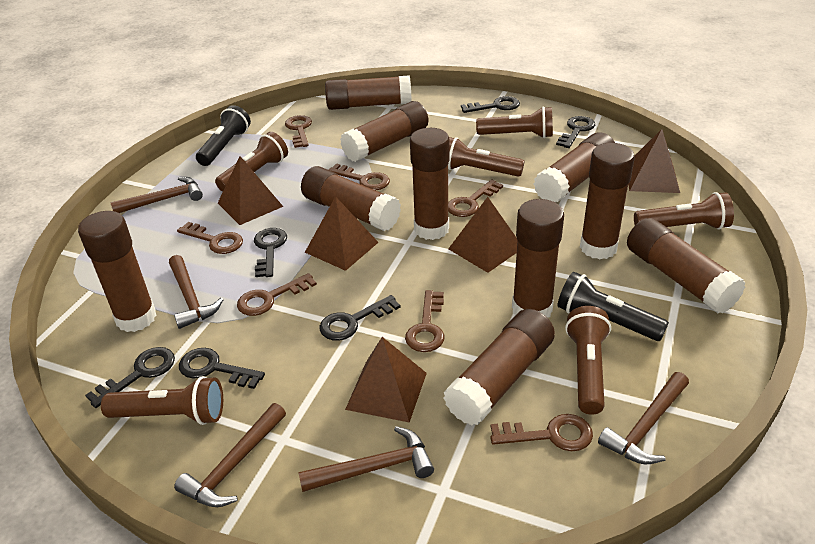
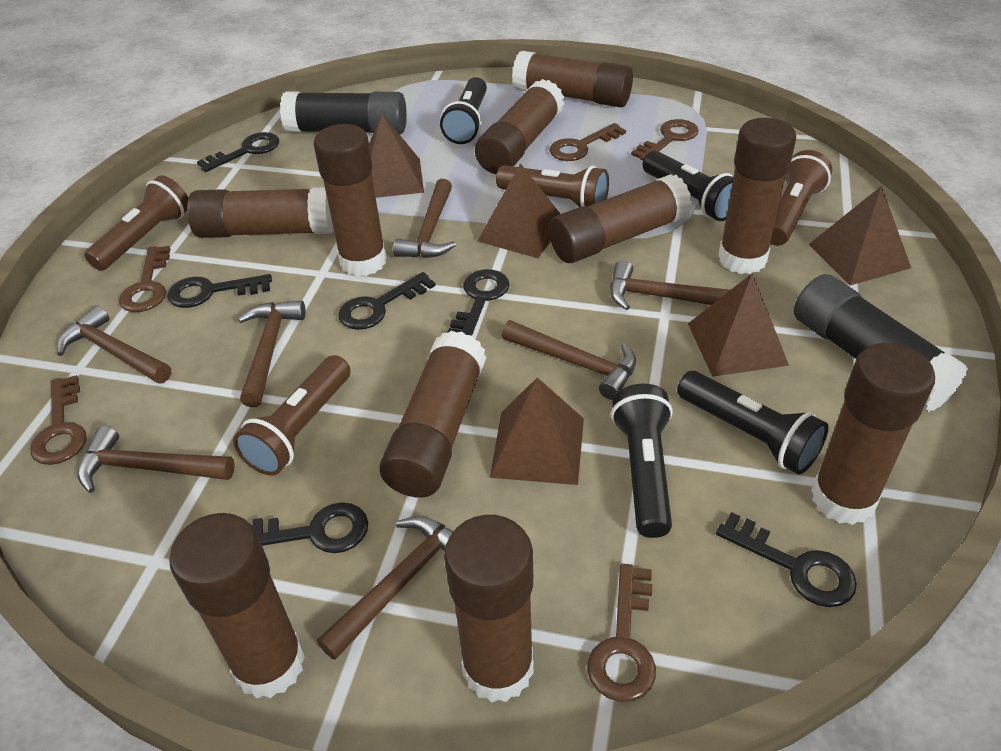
black flashlight: [196,105,251,166] [557,272,669,341] = 2 -> [440,77,487,144] [611,384,673,538] [643,151,734,221] [677,371,829,475] = 4
black glue stick: none = 0 -> [280,91,407,134] [794,274,968,412] = 2
brown flashlight: [101,376,223,425] [215,132,288,192] [448,137,524,177] [476,106,553,138] [565,306,611,415] [634,192,734,230] = 6 -> [84,175,188,271] [233,355,350,476] [496,165,609,207] [770,150,832,246] = 4
brown hammer: [110,177,203,213] [169,255,224,329] [174,403,286,507] [298,426,434,492] [598,372,689,464] = 5 -> [57,305,171,384] [78,426,235,493] [238,301,306,407] [317,516,454,660] [393,179,456,258] [501,320,636,400] [610,260,730,310] = 7
brown key: [177,222,243,254] [237,273,317,316] [285,115,312,148] [328,163,390,190] [405,290,445,352] [448,179,503,217] [490,414,593,451] = 7 -> [30,375,86,465] [119,246,170,312] [549,123,626,161] [587,564,656,702] [631,119,699,161] = 5

